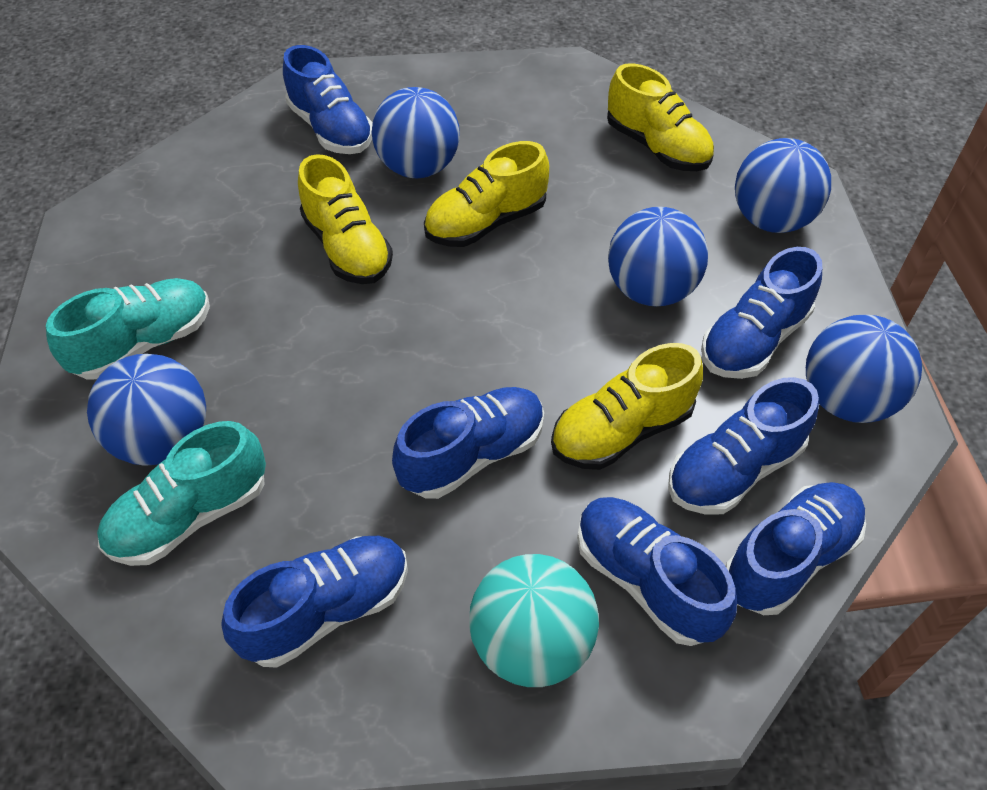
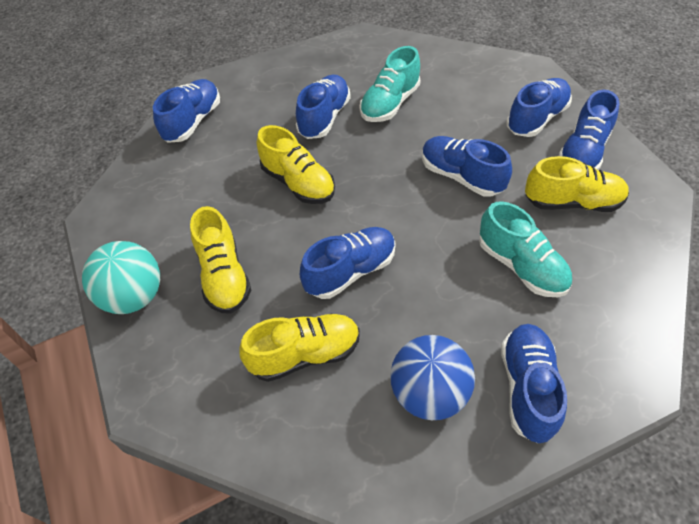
blue ball: [87,354,206,466] [372,87,460,178] [608,207,708,306] [735,138,831,233] [806,315,922,423] = 5 -> [390,335,475,420] = 1

